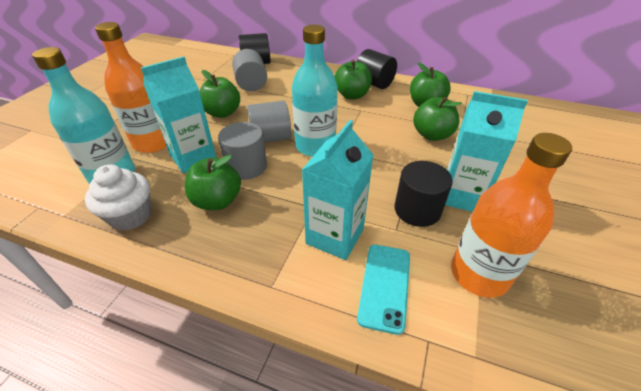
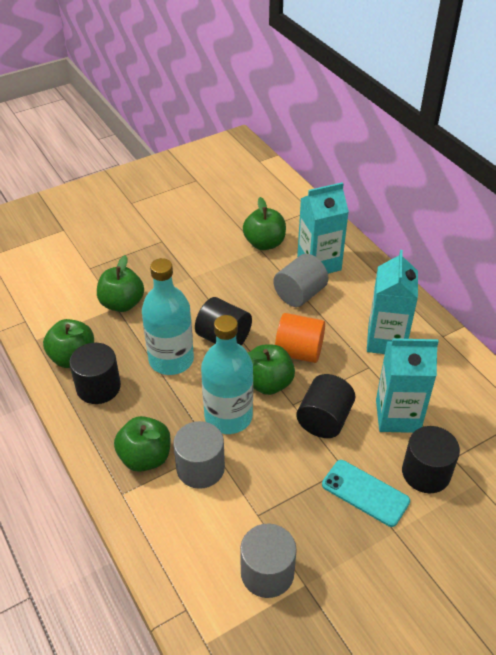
black cylinder: [239,33,271,64] [357,49,397,89] [394,161,453,227] = 3 -> [69,343,121,404] [195,297,252,345] [296,374,355,438] [402,426,460,493] = 4
orange bottle: [95,22,167,153] [451,133,572,298] = 2 -> none = 0
orange cylinder: none = 0 -> [275,313,325,363] = 1
white cupcake: [85,164,151,231] = 1 -> none = 0

